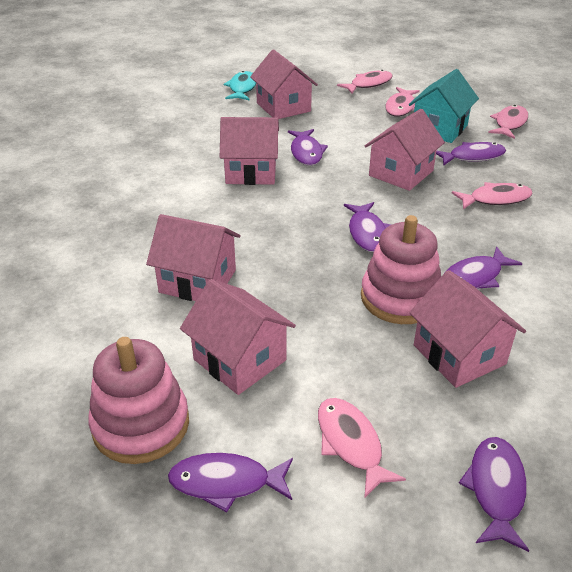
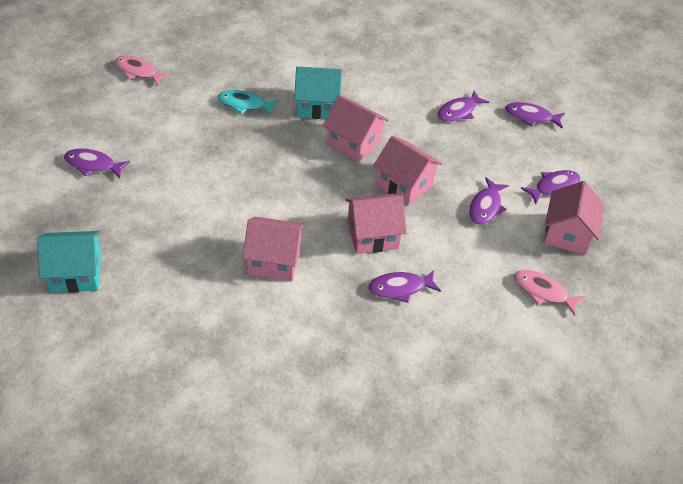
pink fish: [318,398,406,498] [337,70,393,94] [385,87,420,117] [452,182,533,209] [488,105,528,139] = 5 -> [115,56,171,86] [514,270,585,316] = 2
pink house: [146,214,241,301] [180,279,296,395] [220,117,279,185] [250,49,318,119] [364,109,445,191] [409,270,526,388] = 6 -> [242,217,305,281] [323,95,389,162] [345,193,407,254] [373,136,442,206] [544,181,604,255] = 5
pink stacking toy: [88,337,189,464] [361,215,441,324] = 2 -> none = 0
turquoise house: [409,69,479,143] = 1 -> [37,231,101,293] [294,66,342,119] = 2

